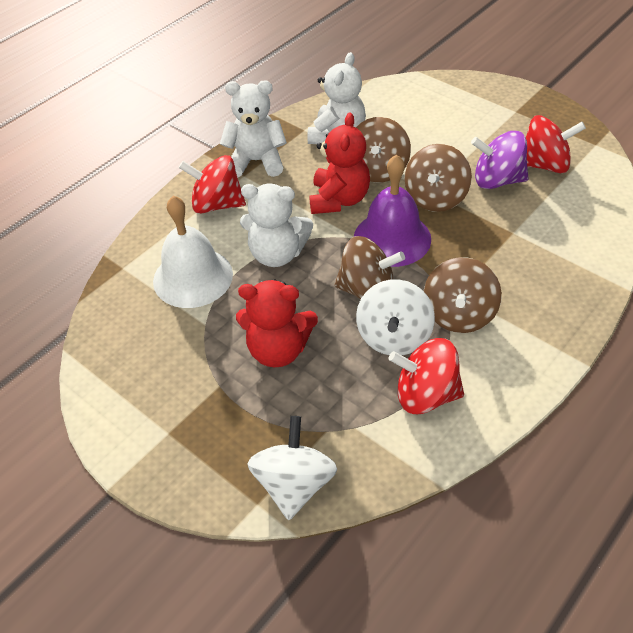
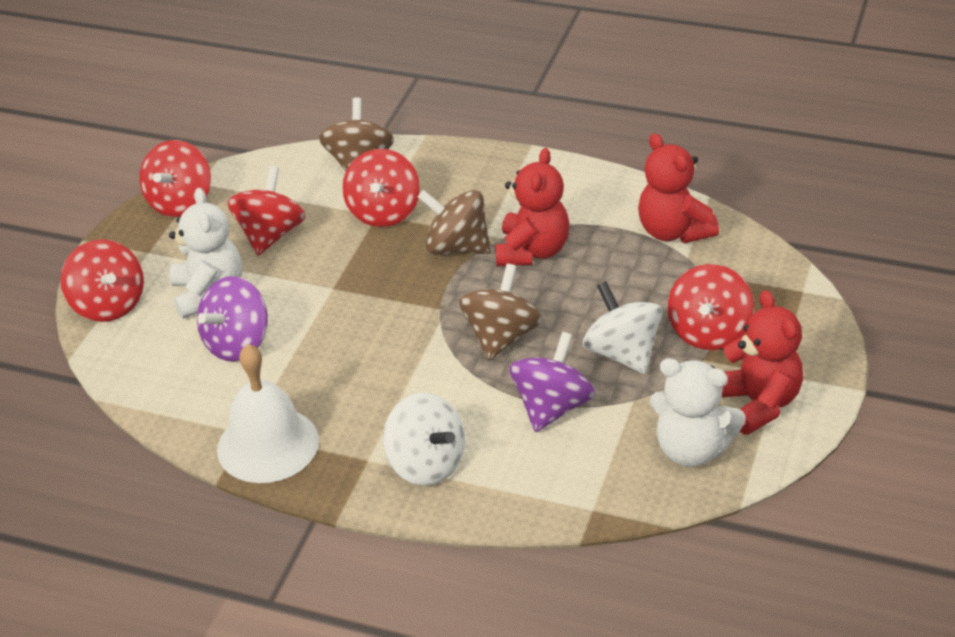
brown spinning top: [335,236,405,299] [355,117,411,183] [405,144,472,212] [424,257,502,333] = 4 -> [319,98,394,171] [418,190,491,255] [459,264,542,360] = 3
purple bell: [354,155,431,267] = 1 -> none = 0
purple spinning top: [471,131,529,189] = 1 -> [197,276,268,361] [510,332,595,432] = 2
red spinning top: [179,155,246,214] [389,338,464,414] [526,115,586,173] = 3 -> [60,239,144,322] [140,140,211,217] [227,166,306,256] [342,149,420,227] [667,264,754,350] = 5
red teddy bear: [236,279,318,367] [309,112,370,214] = 2 -> [495,148,569,266] [638,133,719,243] [722,290,803,435] = 3
white teddy bear: [220,80,287,178] [240,183,313,267] [307,52,366,144] = 3 -> [169,188,242,319] [649,358,746,467] = 2

